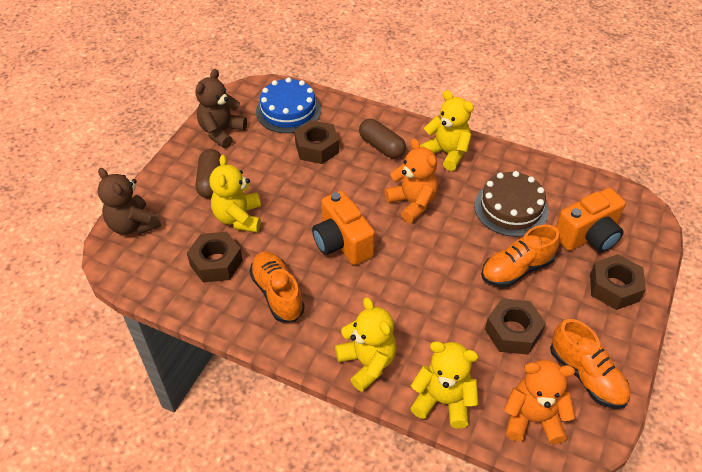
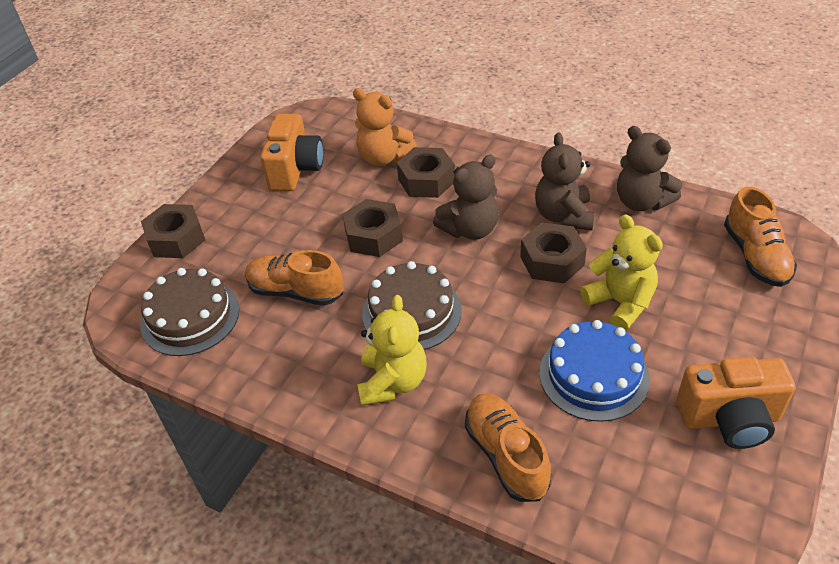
brown cake: [474,171,548,237] = 1 -> [141,268,239,356] [362,261,462,350] = 2
brown capsule: [196,149,221,198] [359,119,406,159] = 2 -> none = 0
brown teddy bear: [98,168,161,235] [195,69,247,148] = 2 -> [433,155,499,240] [535,132,595,230] [617,126,682,211] = 3
orange teddy bear: [384,139,438,223] [504,360,576,445] = 2 -> [353,88,417,166] = 1
yellow teddy bear: [210,155,261,232] [335,297,397,392] [410,341,478,428] [420,90,474,171] = 4 -> [357,295,427,406] [580,214,663,331] = 2

